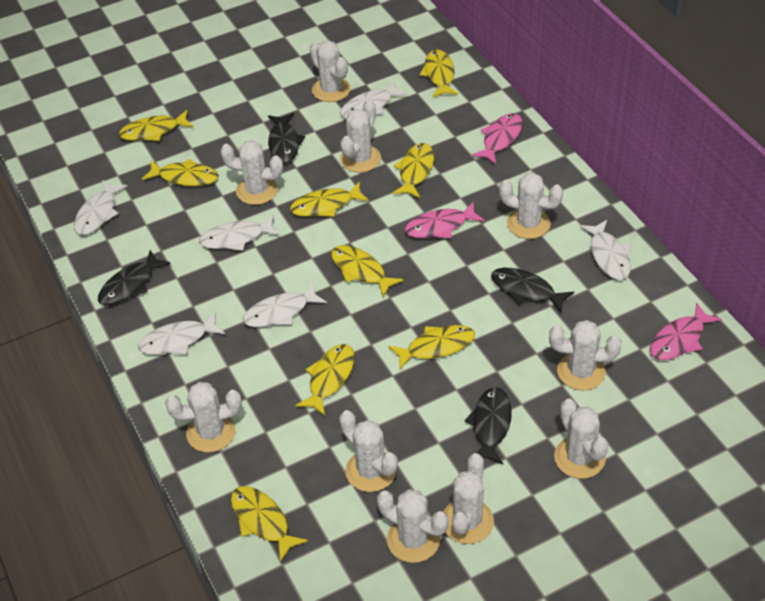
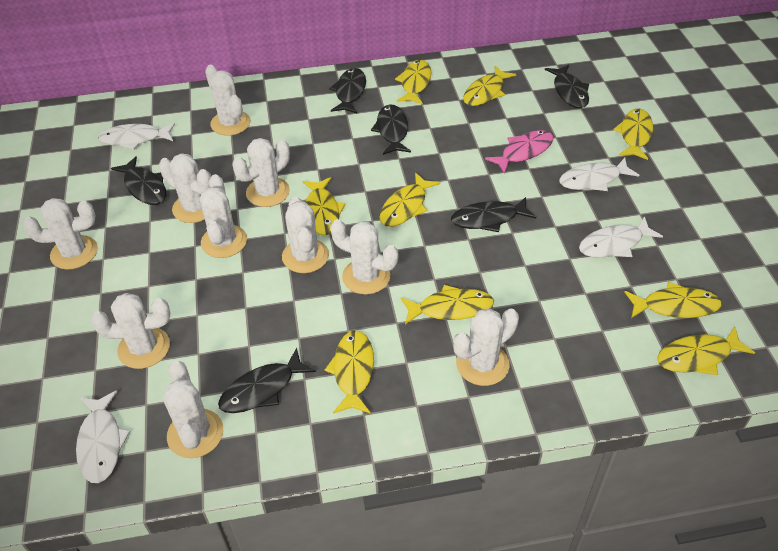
black fish: [98,250,171,306] [268,113,305,163] [464,387,512,465] [491,268,574,313] = 4 -> [111,156,166,205] [218,348,316,413] [329,68,366,113] [371,104,411,155] [451,197,536,232] [545,65,589,108] = 6
pink fish: [405,202,485,238] [471,113,523,164] [650,303,722,360] = 3 -> [485,130,553,174] = 1
white fish: [74,180,127,235] [138,312,225,355] [199,215,280,251] [243,282,327,327] [340,81,408,119] [579,220,631,280] = 6 -> [76,390,130,483] [98,123,175,150] [559,158,639,191] [579,216,663,258] = 4

